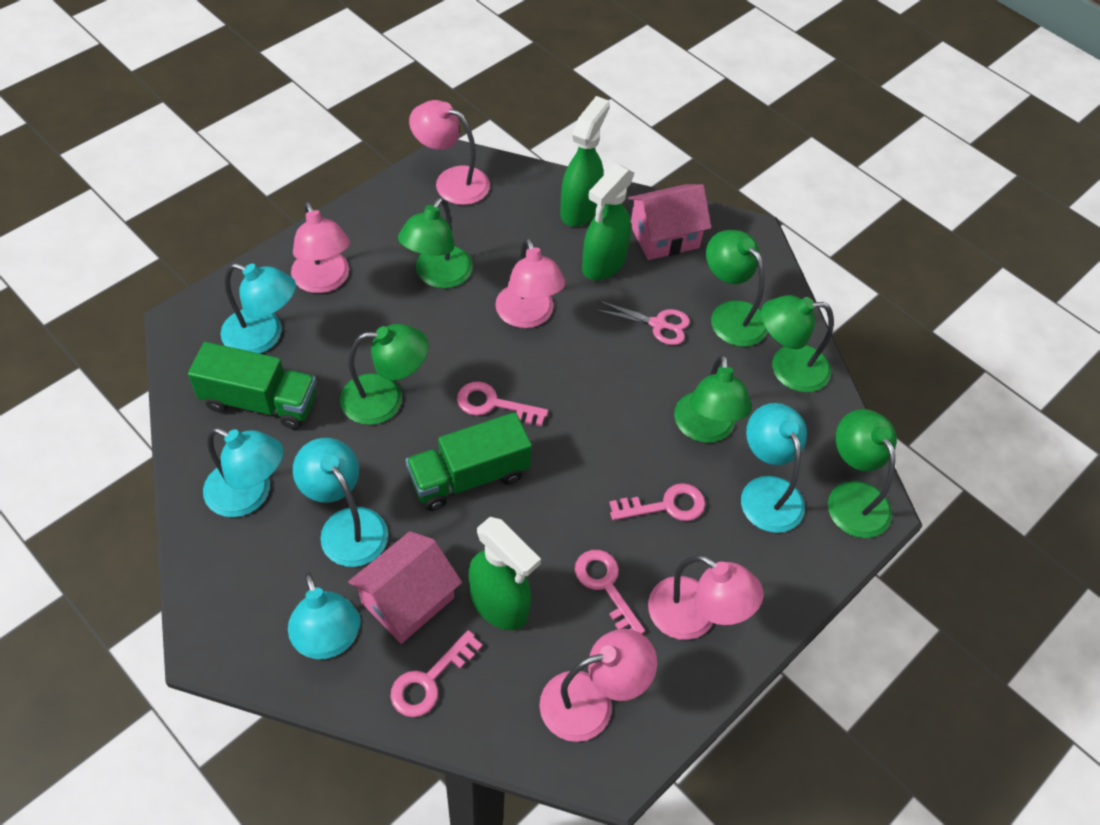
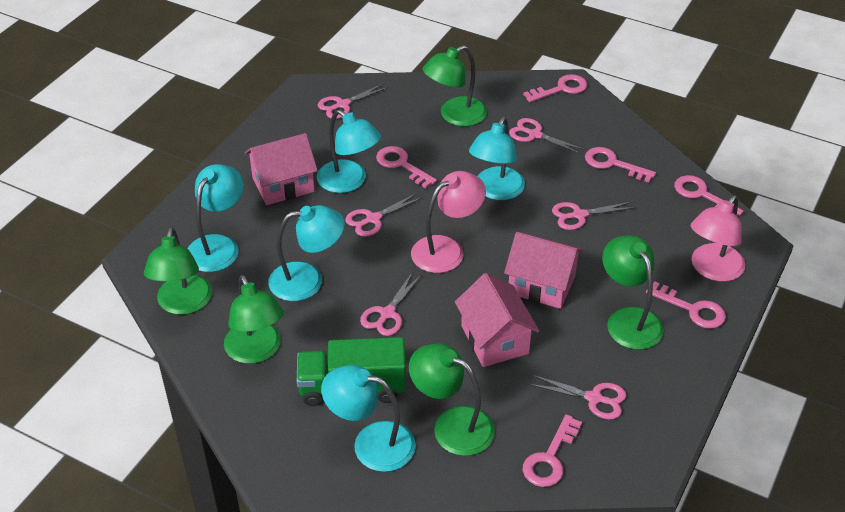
green lamp: [340,324,429,425] [398,197,473,288] [674,354,752,443] [706,230,768,347] [761,295,834,393] [828,409,897,538] = 6 -> [144,227,212,315] [224,275,284,364] [409,344,495,456] [423,45,487,126] [602,235,664,350] = 5
green spray bottle: [469,517,541,630] [560,96,610,227] [582,164,634,280] = 3 -> none = 0
green truck: [188,342,316,429] [406,412,532,511] = 2 -> [297,337,406,406] = 1
pink house: [348,531,462,644] [628,184,711,260] = 2 -> [245,133,318,205] [455,273,539,367] [504,232,583,309] = 3
pink key: [390,630,483,717] [457,381,548,426] [575,550,645,634] [609,483,705,521] = 4 -> [376,146,437,188] [523,74,588,102] [523,414,582,487] [585,147,656,182] [646,281,726,329] [674,175,744,216] = 6
pink lamp: [291,202,350,293] [409,100,490,205] [495,238,566,328] [540,629,657,742] [648,555,763,640] = 5 -> [411,171,486,273] [691,195,746,282] = 2
pink scissors: [596,301,690,345] = 1 -> [318,84,388,119] [345,193,423,237] [360,273,422,336] [509,118,585,154] [529,375,626,420] [552,202,635,230] = 6

